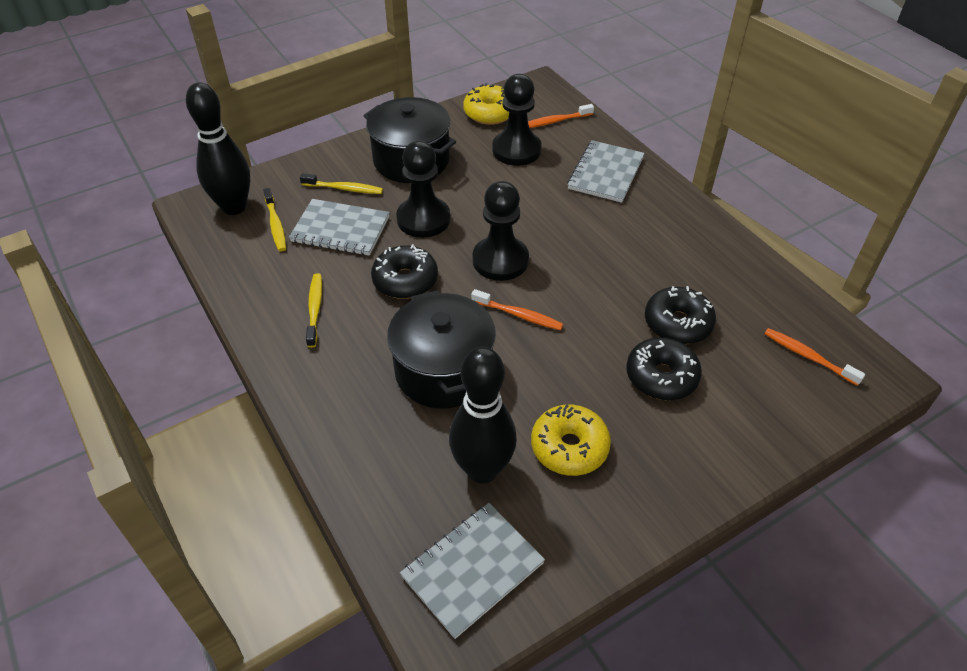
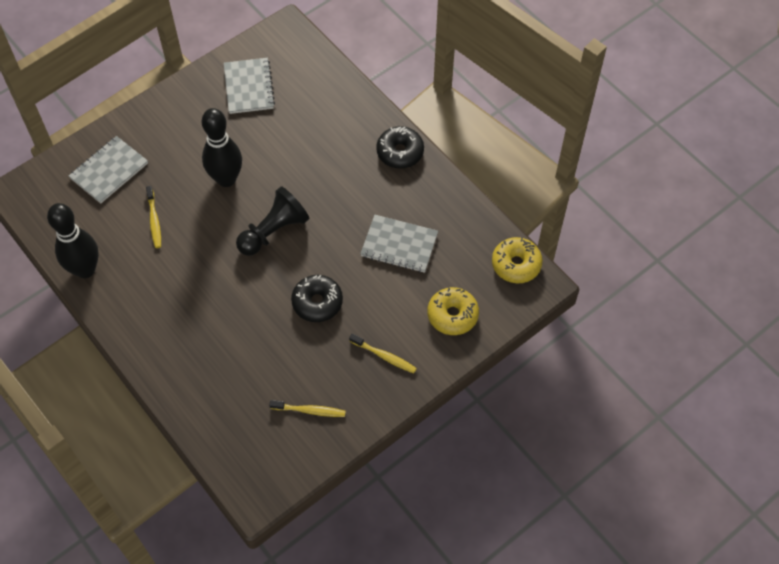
black donut: [371,244,438,299] [626,337,702,400] [645,286,716,344] = 3 -> [291,275,343,322] [376,126,424,169] = 2
black pawn: [396,141,450,238] [472,181,529,281] [492,74,542,166] = 3 -> [236,186,309,256] = 1
black pot: [363,97,456,183] [387,290,496,409] = 2 -> none = 0
orange toothbrush: [471,289,563,330] [528,104,594,128] [764,328,865,386] = 3 -> none = 0

